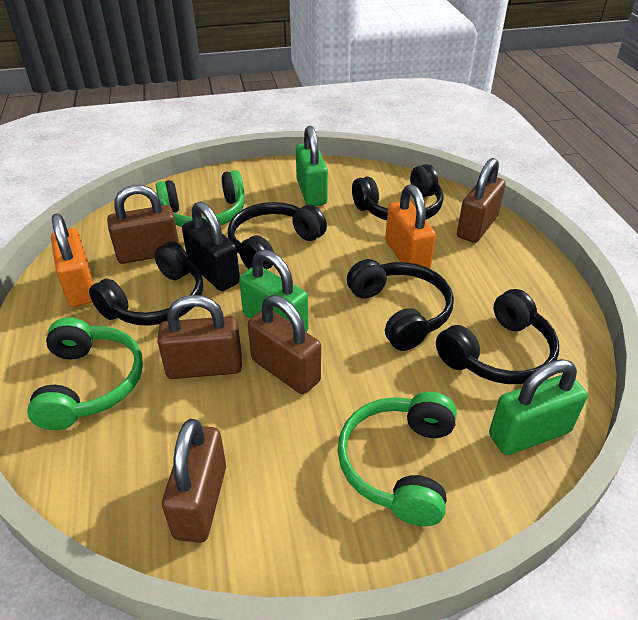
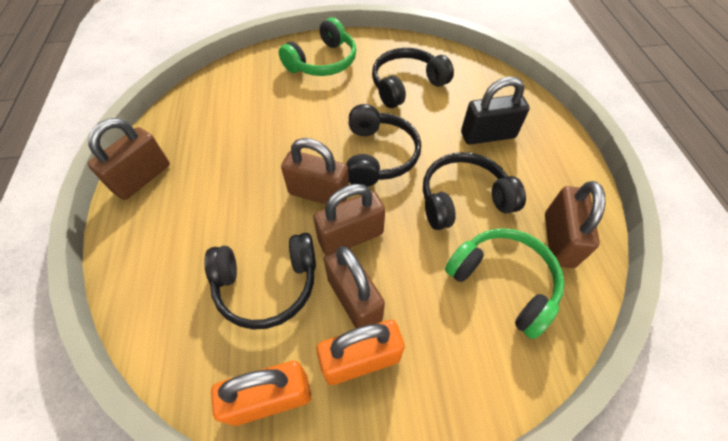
black headphones: [89,241,203,326] [228,202,327,269] [347,259,454,351] [352,164,444,221] [436,289,559,384] = 5 -> [204,233,316,330] [346,104,421,187] [372,48,454,108] [423,152,526,230] = 4
green headphones: [27,317,143,430] [156,170,245,227] [337,392,457,526] = 3 -> [279,18,356,76] [445,228,564,339] = 2
green padlock: [239,250,308,332] [296,126,328,206] [489,359,588,455] = 3 -> none = 0

